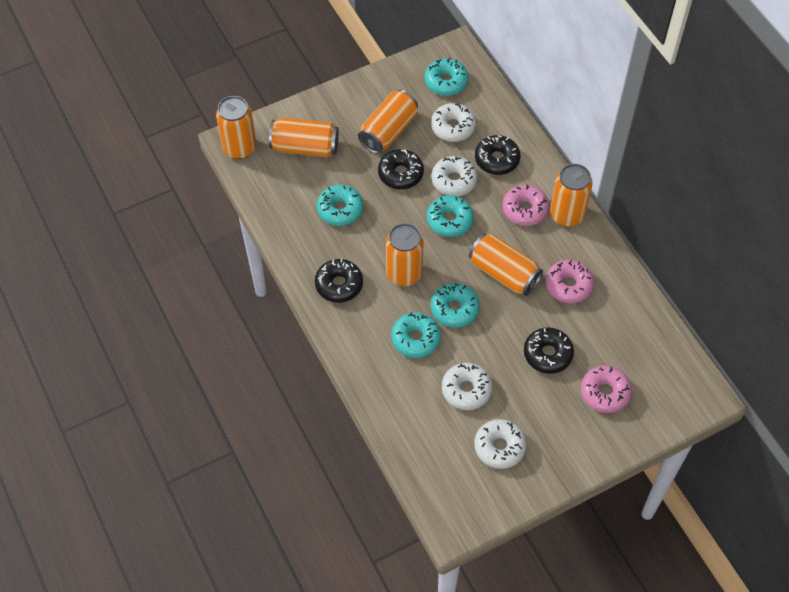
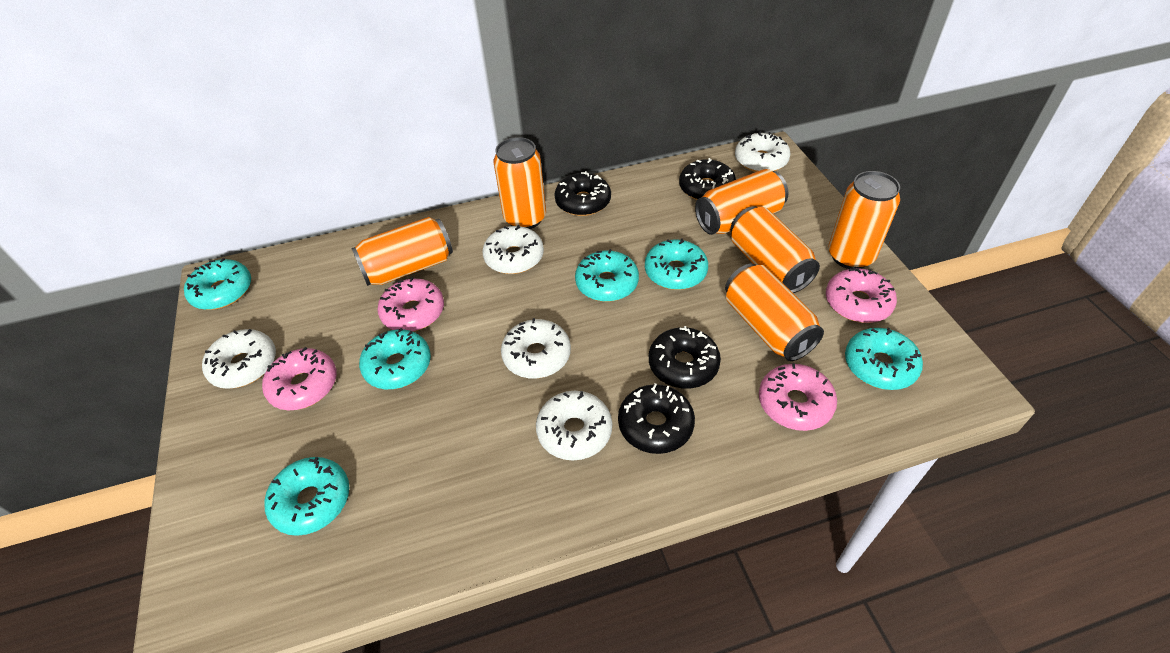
pink donut: [502,185,550,226] [546,259,594,303] [581,365,632,413] = 3 -> [262,347,337,410] [377,277,444,332] [759,363,837,431] [826,267,897,323] = 4
turquoise donut: [317,184,363,226] [391,312,441,358] [424,58,468,96] [427,195,474,237] [431,283,480,327] = 5 -> [184,258,251,310] [264,457,349,536] [359,328,431,389] [575,249,639,302] [645,238,708,290] [845,328,923,390] = 6
white donut: [431,103,476,142] [431,156,478,196] [442,363,493,410] [474,419,526,469] = 4 -> [202,329,276,389] [482,225,544,274] [501,318,571,379] [536,391,612,461] [735,131,791,172] = 5

